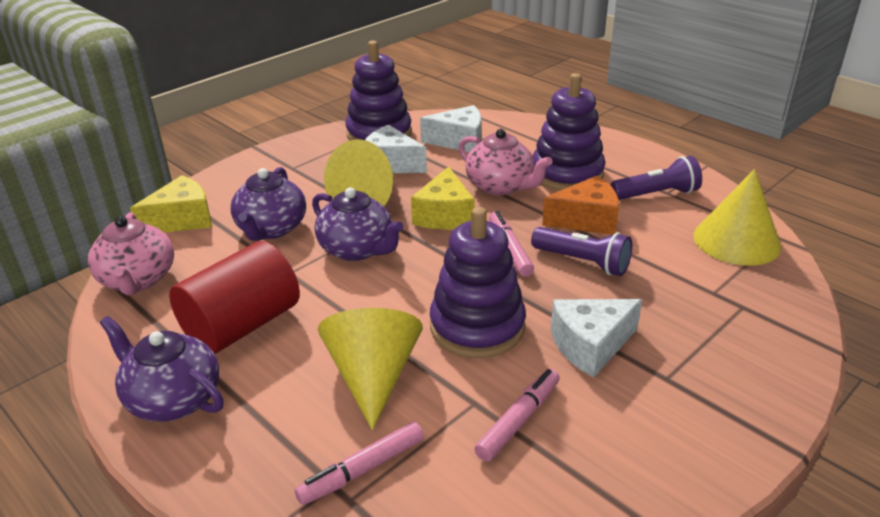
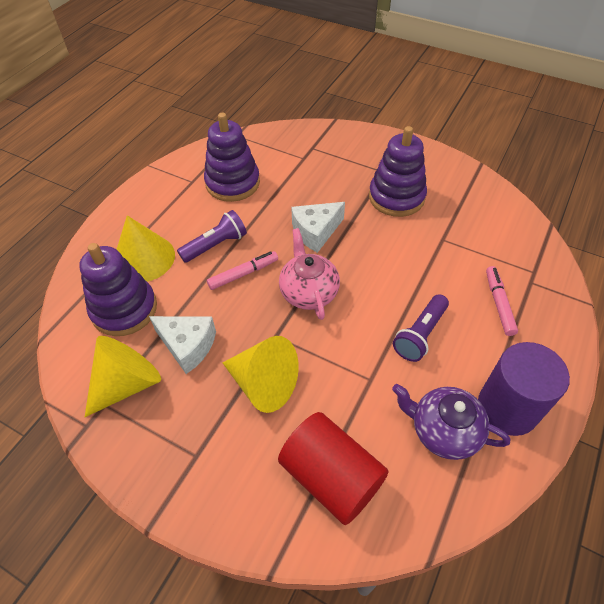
orange cheese: [542,176,619,235] = 1 -> none = 0
pink marker: [295,422,424,505] [475,369,560,462] [489,211,534,277] = 3 -> [207,251,278,290] [486,266,518,336] = 2
pink teapot: [88,212,174,295] [459,129,553,195] = 2 -> [279,228,340,320] = 1
purple cylinder: none = 0 -> [478,342,570,436] = 1
purple teapot: [99,316,224,422] [231,167,306,241] [312,187,404,261] = 3 -> [392,384,510,460] = 1
white cheese: [365,125,427,173] [420,105,481,152] [551,299,642,378] = 3 -> [149,316,216,374] [291,202,345,253] = 2
yellow cheese: [130,175,212,232] [411,166,475,230] = 2 -> none = 0

